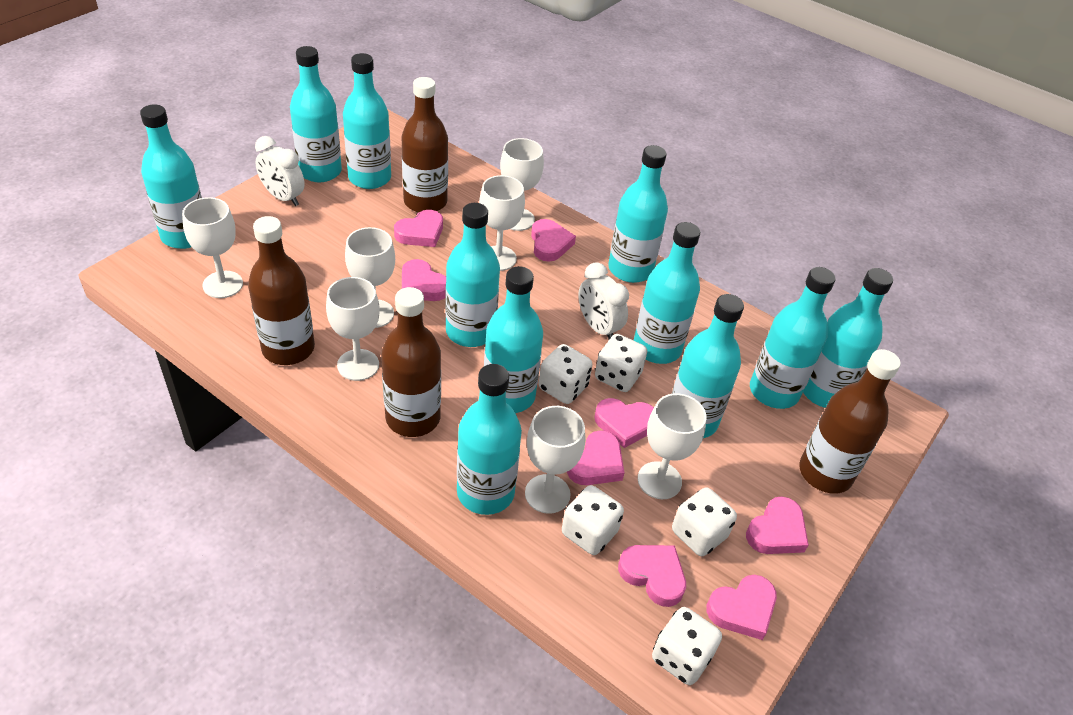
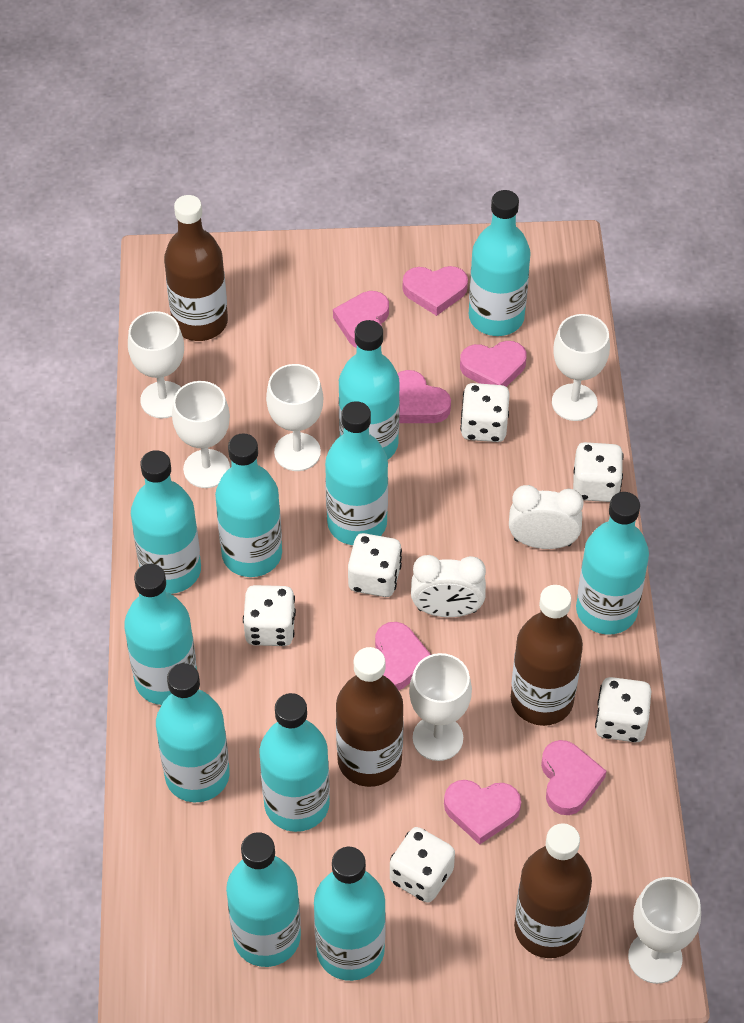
pink heart: [394,210,443,247] [402,259,446,301] [531,219,576,262] [567,430,625,485] [594,398,654,448] [618,545,686,607] [706,575,777,640] [746,496,809,554] = 8 -> [333,291,389,348] [375,622,431,691] [397,370,451,423] [403,266,468,316] [444,780,521,845] [460,341,527,387] [541,740,606,815] = 7
white dice: [539,344,592,404] [562,485,624,555] [595,334,647,392] [652,607,722,685] [672,487,737,556] = 5 -> [243,585,296,646] [348,533,402,597] [390,827,455,903] [460,383,510,442] [573,442,624,502] [595,677,651,743] = 6
white goblet: [182,197,243,298] [326,277,380,381] [345,227,395,328] [479,175,525,271] [500,138,544,231] [525,406,585,514] [638,393,706,499] = 7 -> [128,311,184,419] [172,381,230,488] [266,364,323,471] [409,653,472,761] [552,314,610,421] [628,877,701,984] = 6

